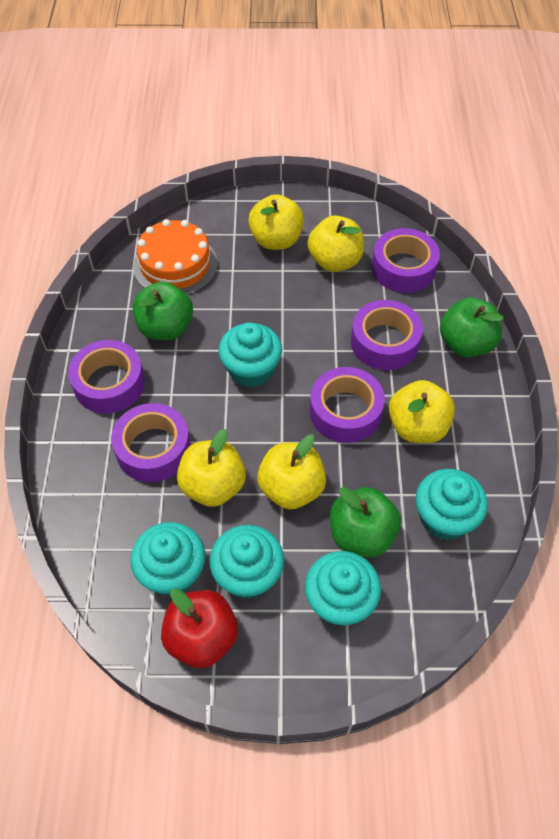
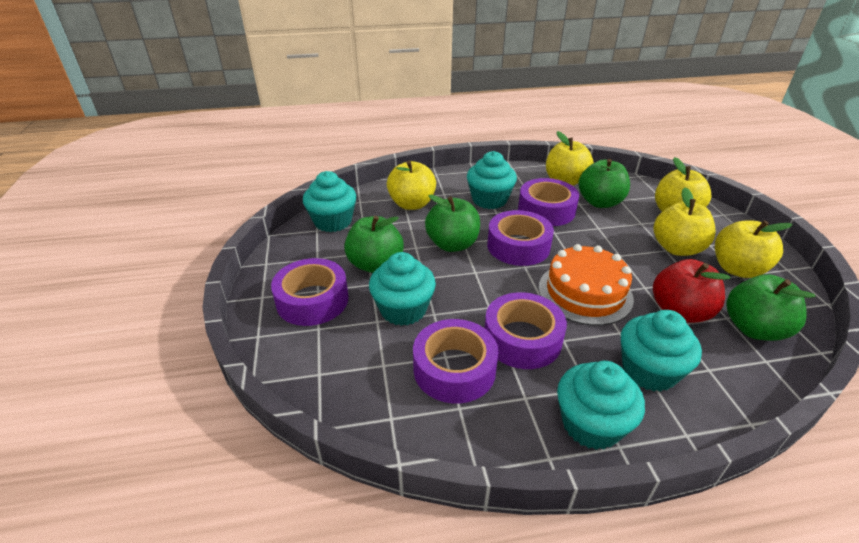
green apple: [133,282,193,340] [330,487,401,557] [440,298,503,357] = 3 -> [344,216,404,273] [425,195,480,252] [578,159,630,208] [726,274,815,341] = 4

